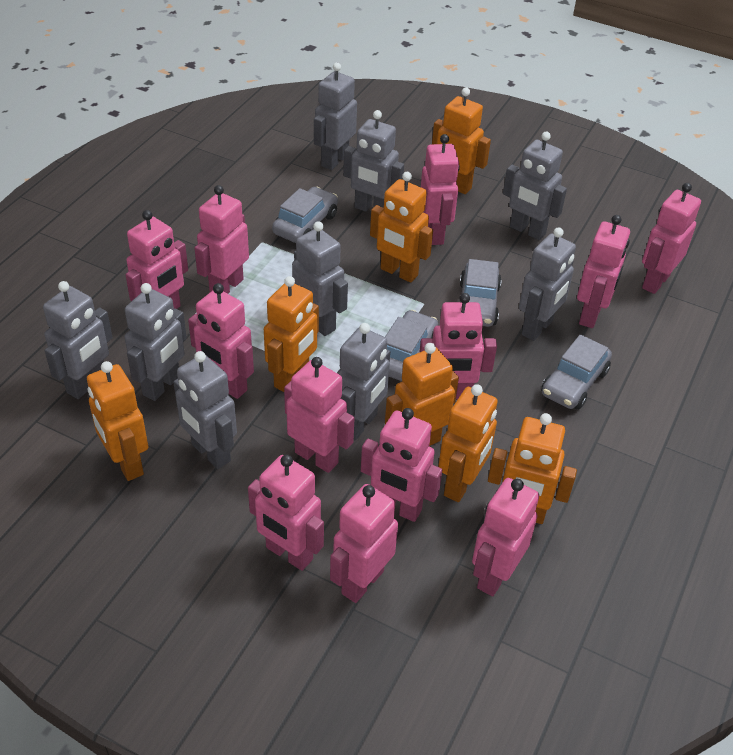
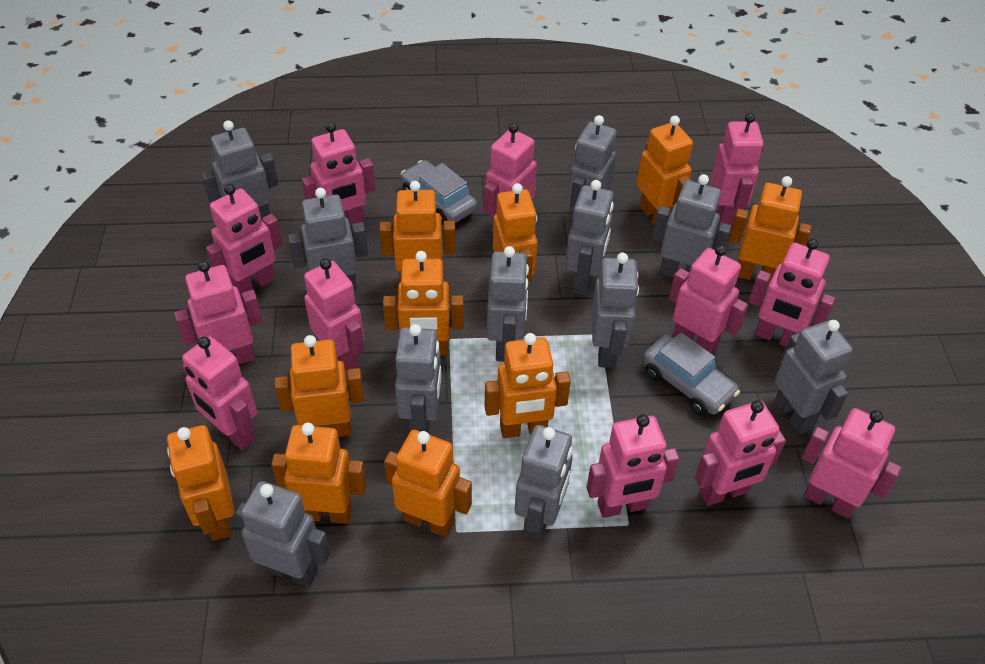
grey car: [272,187,338,243] [385,310,438,381] [460,259,502,327] [541,334,612,410] = 4 -> [401,160,477,225] [643,332,740,415] = 2
grey robot: [43,281,113,399] [124,283,187,401] [173,351,237,469] [292,221,348,336] [314,62,357,170] [337,323,390,440] [343,110,404,211] [503,132,567,240] [519,227,576,341] = 9 -> [201,120,279,220] [235,481,330,587] [288,188,368,291] [395,324,442,433] [487,246,529,362] [515,425,573,540] [565,180,614,296] [568,115,617,209] [592,252,639,368] [652,174,732,278] [774,320,853,435] = 11
orange robot: [87,361,148,481] [264,276,319,392] [370,172,433,283] [385,343,459,446] [432,87,491,194] [438,384,498,502] [488,413,577,524] = 7 -> [167,425,235,541] [271,423,367,524] [275,335,364,437] [380,181,456,282] [383,251,464,356] [384,430,472,537] [485,333,571,438] [493,183,538,282] [637,116,693,224] [729,176,811,285] = 10

